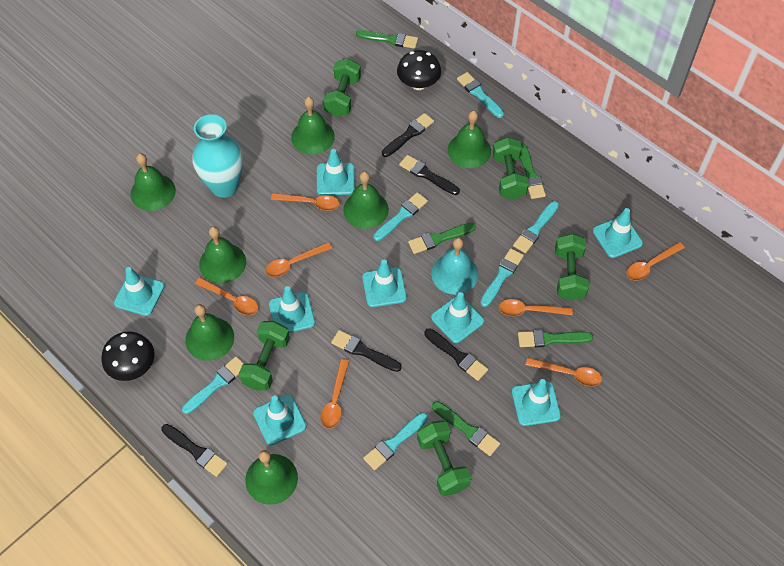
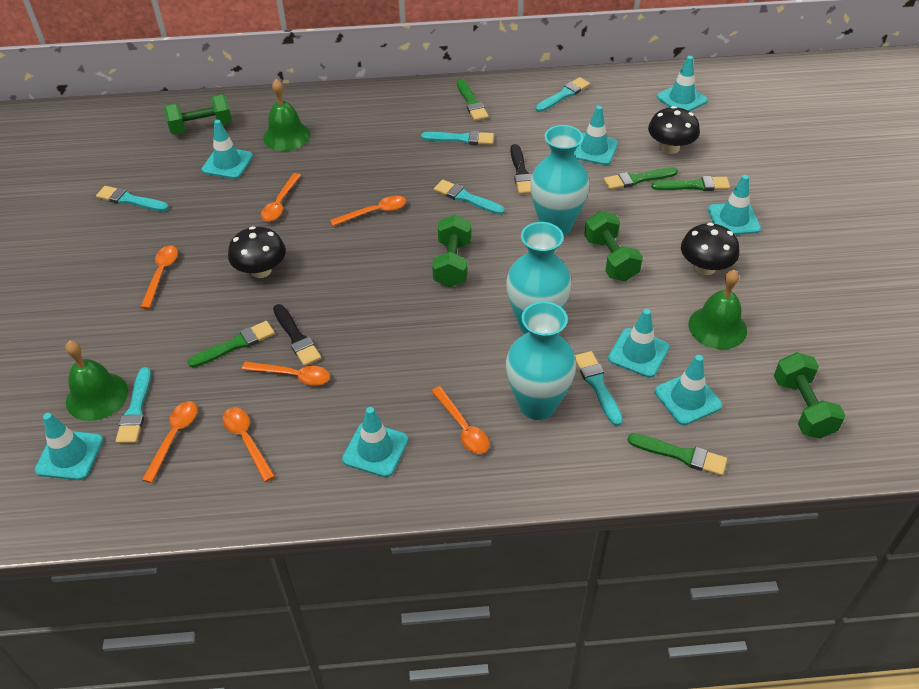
black brush: [161,424,228,477] [331,330,402,372] [382,113,434,157] [399,155,460,195] [424,328,488,381] = 5 -> [273,304,321,366] [510,144,532,194] = 2
black mushroom: [102,331,155,381] [397,50,441,90] = 2 -> [228,226,286,278] [648,106,700,154] [681,223,740,275] = 3
green bell: [131,153,176,211] [185,304,234,361] [199,226,246,283] [245,450,298,505] [291,97,335,154] [343,171,389,229] [448,111,491,168] = 7 -> [65,340,128,421] [263,79,311,151] [688,270,747,349] = 3
green dumbbell: [239,321,290,391] [323,58,361,117] [417,420,471,496] [493,137,529,200] [555,233,589,301] = 5 -> [164,94,232,135] [432,215,471,287] [584,211,643,281] [774,352,846,439] = 4
turquoise bell: [431,238,478,295] = 1 -> none = 0
turquoise vase: [192,114,243,198] = 1 -> [506,222,572,334] [506,301,576,420] [530,125,590,236] = 3

